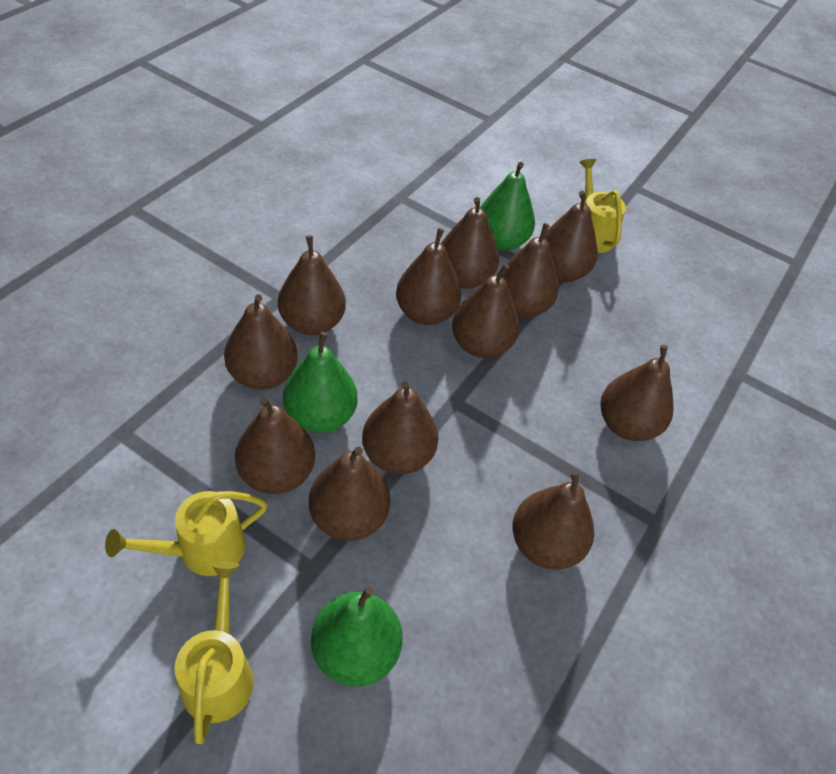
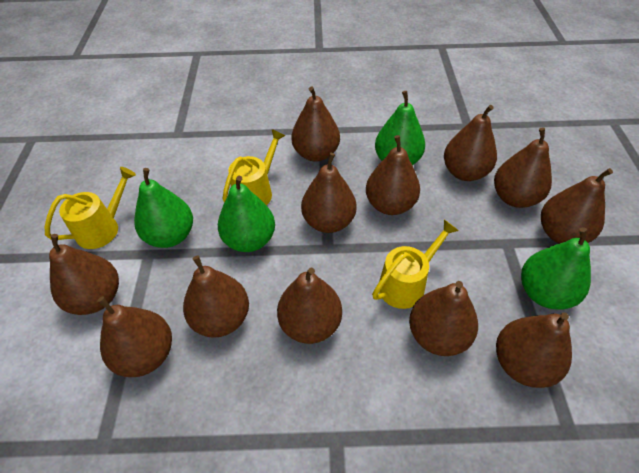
green pear: [283,332,358,433] [311,586,403,687] [480,162,535,251] = 3 -> [134,168,193,248] [218,176,275,252] [375,91,425,165] [521,227,591,310] = 4

